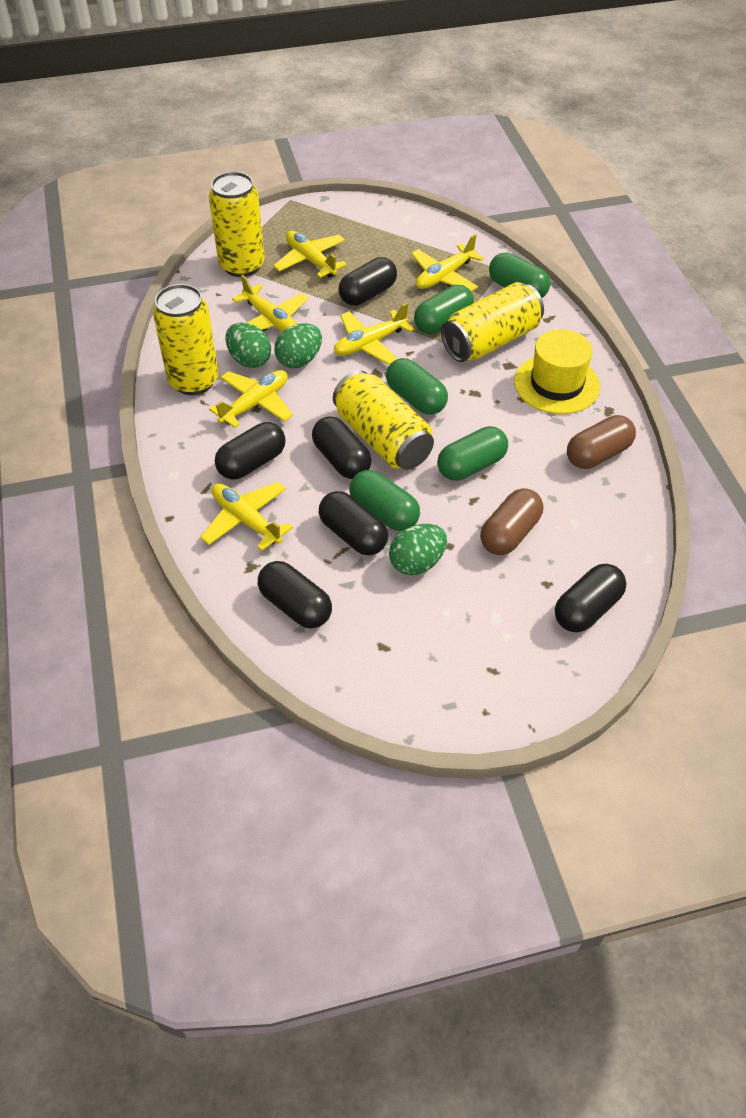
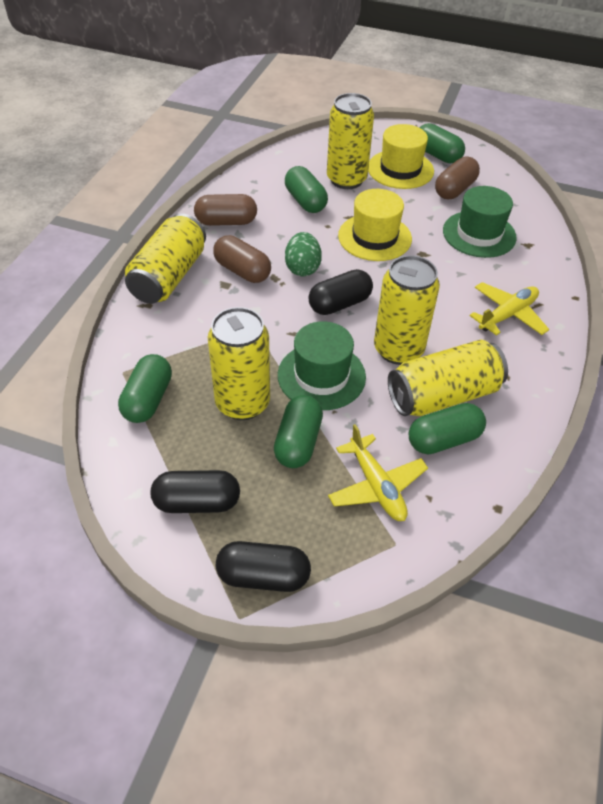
black capsule: [215,422,286,480] [258,561,332,628] [312,416,371,479] [319,491,388,555] [339,257,397,306] [555,564,627,632] = 6 -> [151,470,240,513] [216,541,311,592] [309,269,373,315] = 3
brown capsule: [480,488,543,555] [567,415,636,469] = 2 -> [194,194,257,226] [213,235,271,283] [435,156,480,199] = 3
green egg: [225,323,271,368] [274,323,322,368] [389,524,447,575] = 3 -> [285,232,322,276] = 1
green hat: none = 0 -> [278,321,366,410] [443,186,517,258] = 2
yellow can: [153,284,219,395] [209,171,265,277] [333,370,434,470] [441,282,544,362] = 4 -> [125,213,206,304] [207,307,270,420] [327,93,374,189] [374,255,440,365] [388,339,508,416] = 5
yellow hat: [514,329,600,414] = 1 -> [338,189,412,261] [368,124,434,189] = 2
yellow plane: [200,482,293,551] [209,370,293,428] [232,275,308,332] [273,231,347,278] [334,303,414,365] [411,234,484,292] = 6 -> [328,424,428,521] [469,282,549,336] = 2

